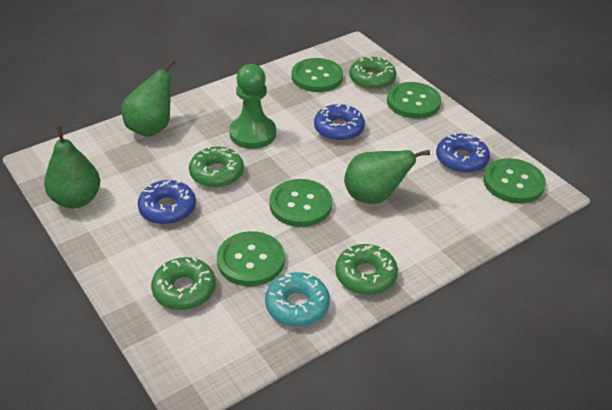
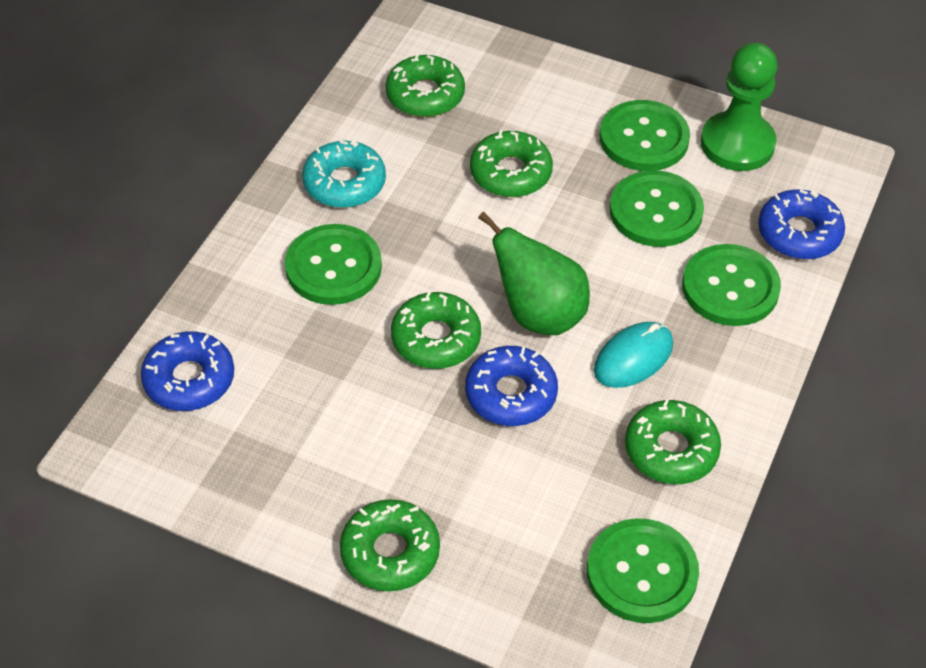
green donut: [151,257,216,310] [189,146,244,188] [335,244,398,295] [349,57,396,90] = 4 -> [340,499,440,591] [386,53,465,117] [391,291,481,369] [470,130,553,197] [625,399,721,484] = 5
green pear: [44,126,100,208] [121,59,176,137] [344,150,430,204] = 3 -> [478,212,590,335] = 1
turquoise mouse: none = 0 -> [594,322,673,388] = 1

